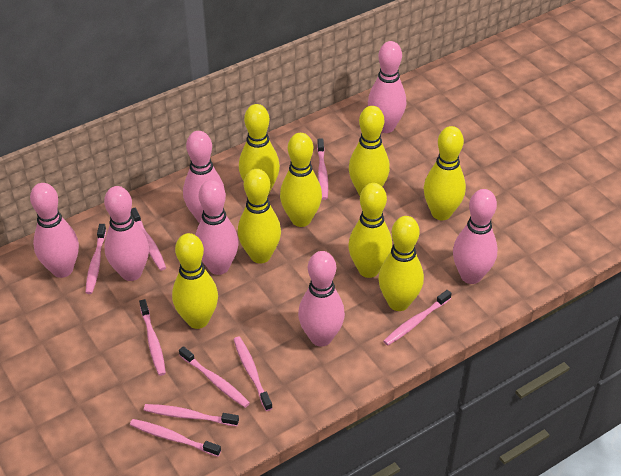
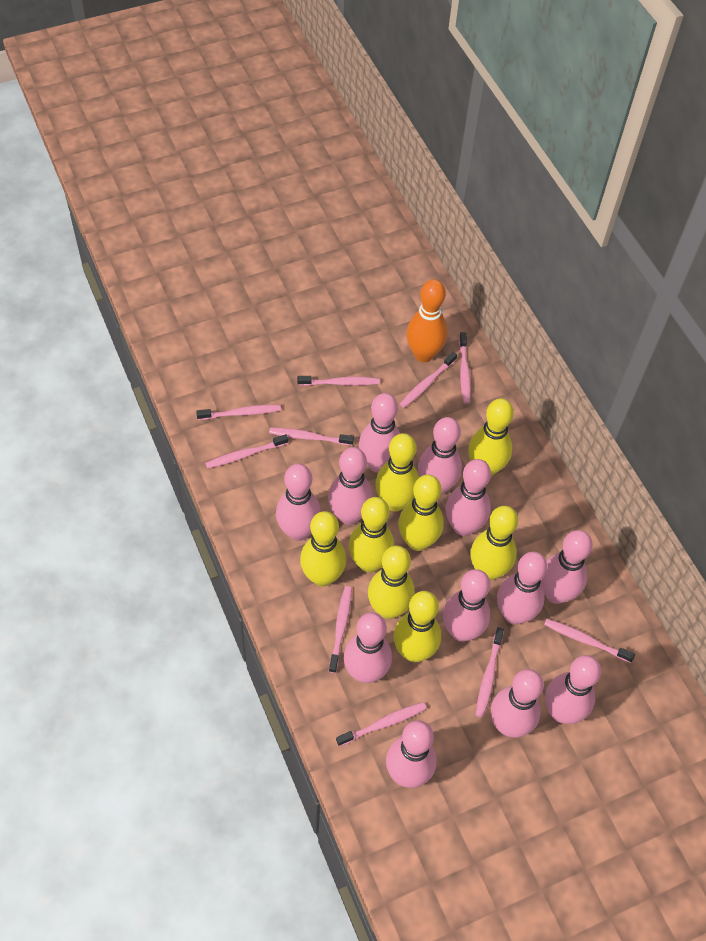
orange bowling pin: none = 0 -> [406,279,447,362] = 1
pink bowling pin: [30,183,79,278] [104,186,149,281] [183,131,225,223] [196,180,239,275] [298,251,345,347] [368,41,406,133] [453,189,498,284] = 7 -> [276,464,321,541] [328,447,373,525] [344,612,392,683] [359,393,400,473] [386,720,437,788] [418,417,462,495] [443,569,490,642] [446,459,491,536] [491,669,544,738] [497,552,548,625] [541,530,592,604] [545,655,601,724] = 12
pink toothbrush: [85,224,106,294] [130,419,221,457] [131,208,166,271] [139,299,166,376] [144,404,239,426] [179,346,250,408] [233,337,273,411] [317,138,328,200] [383,290,452,346] = 9 -> [196,405,281,420] [205,434,288,469] [269,428,354,446] [297,376,380,386] [329,586,352,673] [336,702,427,746] [400,352,457,408] [459,332,471,404] [476,627,504,718] [544,619,635,663] = 10

